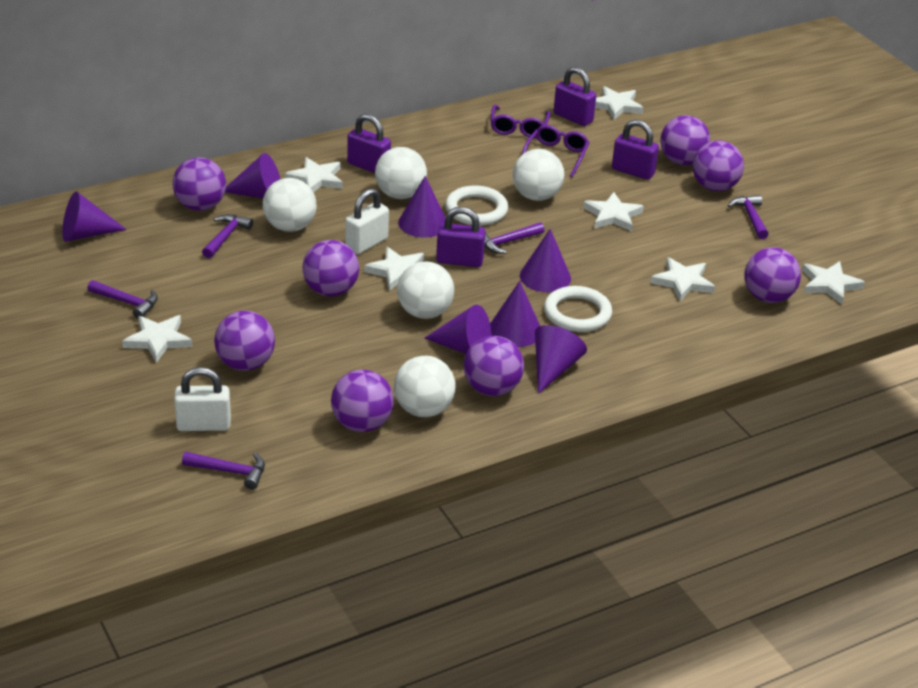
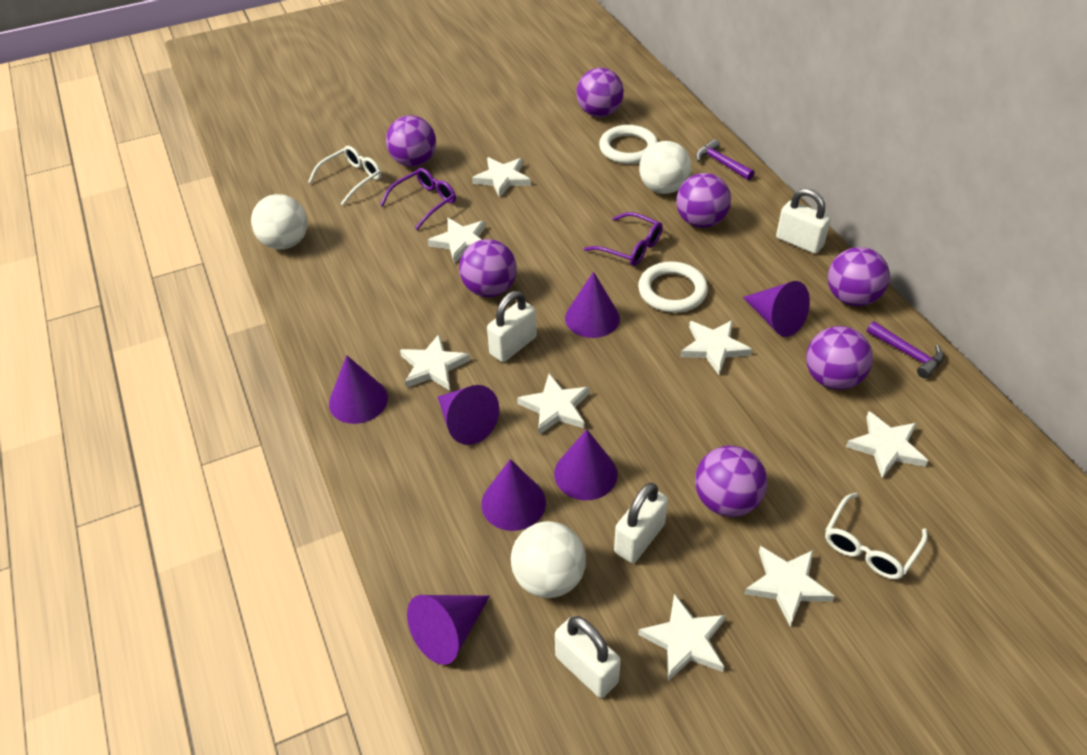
purple ball: [173,157,226,211] [214,311,275,371] [303,240,359,296] [331,370,394,432] [463,336,524,396] [660,115,710,165] [693,140,744,191] [744,247,801,303] = 8 -> [386,115,436,167] [459,239,517,297] [576,68,624,117] [676,173,731,228] [695,446,767,517] [806,326,873,390] [828,247,890,306] = 7
purple hammer: [87,280,158,319] [182,452,265,490] [202,214,253,258] [485,222,544,254] [728,195,769,239] = 5 -> [696,139,755,180] [867,321,944,379] = 2
purple padlock: [347,114,391,173] [436,207,485,267] [554,67,596,126] [612,119,659,180] = 4 -> none = 0
white ball: [263,178,317,232] [375,147,427,199] [394,356,455,417] [397,262,454,319] [513,149,564,201] = 5 -> [251,194,308,249] [511,521,586,598] [639,141,692,194] = 3
white glasses: none = 0 -> [308,146,381,205] [825,493,928,579] = 2
white padlock: [174,367,231,431] [345,188,389,254] = 2 -> [487,291,537,362] [555,616,621,698] [614,483,668,563] [776,188,831,254] = 4
white star: [122,315,193,363] [285,157,343,192] [364,247,424,291] [583,192,644,231] [595,86,644,120] [650,257,715,301] [802,261,865,304] = 7 -> [400,334,470,390] [428,218,485,264] [472,157,531,198] [517,374,590,435] [638,594,726,681] [680,320,752,375] [744,546,835,626] [846,411,928,478] = 8

